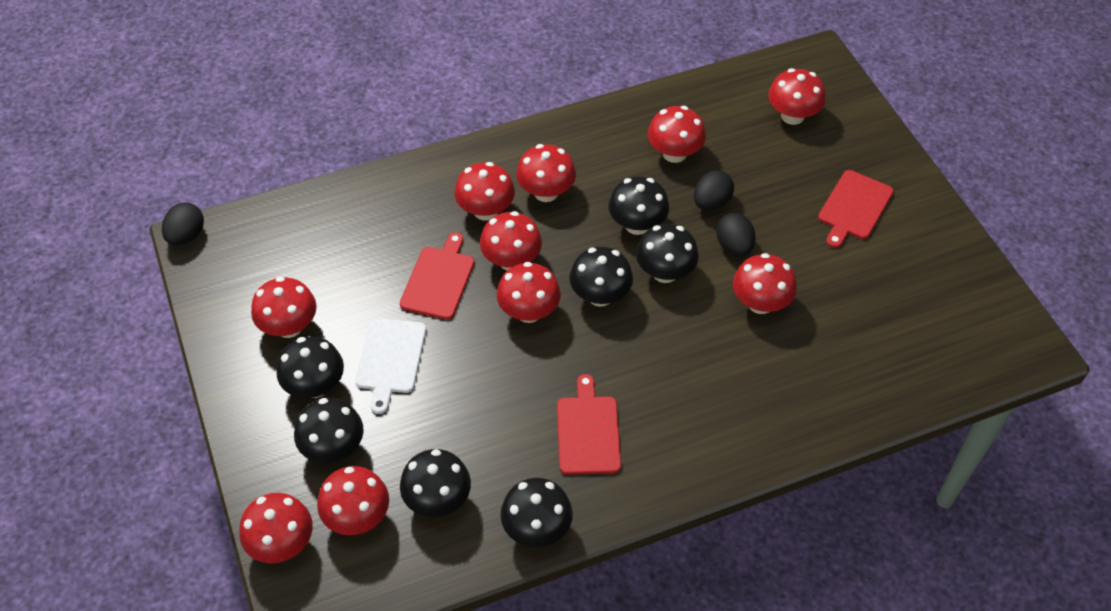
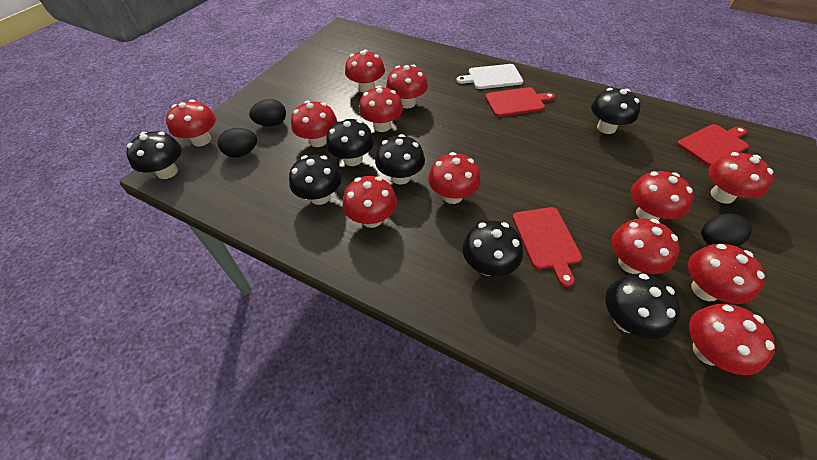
red mushroom: [239,493,313,563] [251,277,317,338] [317,466,389,535] [455,162,515,221] [480,211,542,270] [497,262,561,323] [516,144,576,202] [648,106,706,163] [733,253,797,314] [768,68,826,125] = 10 -> [166,99,216,146] [291,101,337,147] [343,176,397,228] [345,50,385,93] [359,86,403,132] [386,64,428,108] [428,152,481,204] [612,218,680,274] [631,171,693,220] [688,244,765,304] [689,304,775,375] [709,152,774,204] = 12

